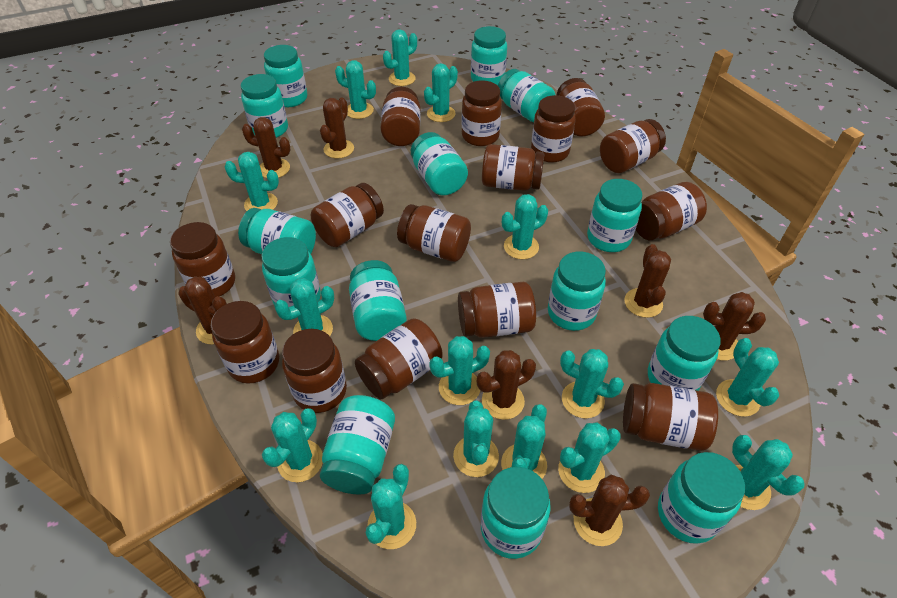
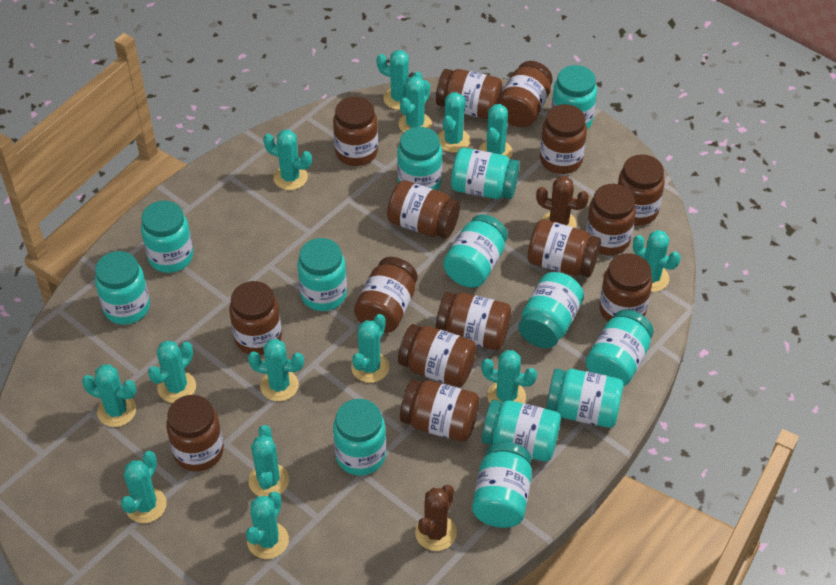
brown cactus: [178,277,227,345] [242,117,290,178] [320,97,354,158] [477,350,536,420] [569,475,650,546] [625,244,671,318] [703,292,766,361] = 7 -> [415,485,457,551] [536,176,589,228] = 2
turquoise cactus: [225,152,279,211] [262,408,323,482] [275,278,334,336] [335,60,376,119] [366,464,416,549] [383,29,417,86] [424,63,458,122] [429,336,490,405] [453,401,499,477] [501,404,547,479] [502,194,548,259] [558,422,621,493] [560,349,624,418] [716,338,779,417] [732,435,805,510] = 15 -> [82,364,136,427] [121,451,167,523] [148,340,196,403] [246,491,289,559] [248,339,304,401] [248,425,289,496] [263,130,312,190] [351,314,389,383] [377,50,422,110] [399,76,432,133] [438,92,470,153] [479,104,513,159] [481,350,537,403] [633,230,681,292] = 14
turquoise jar: [238,208,316,254] [241,74,288,138] [261,237,321,307] [264,45,307,107] [320,395,395,495] [349,260,407,341] [411,132,468,196] [471,26,507,86] [481,467,551,559] [498,69,556,122] [548,252,606,331] [587,179,642,252] [648,316,721,391] [658,452,745,544] = 14 -> [95,251,150,325] [141,201,193,273] [297,238,347,311] [333,399,386,476] [397,127,443,190] [443,214,508,288] [451,148,520,199] [472,442,532,528] [482,400,561,462] [518,272,584,348] [546,369,624,428] [551,65,597,129] [586,310,654,386] = 13

